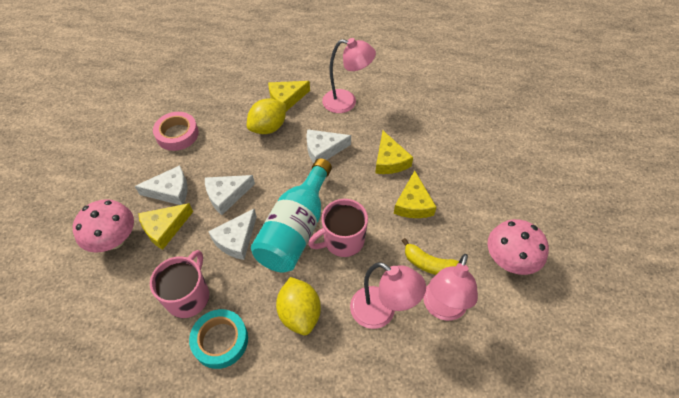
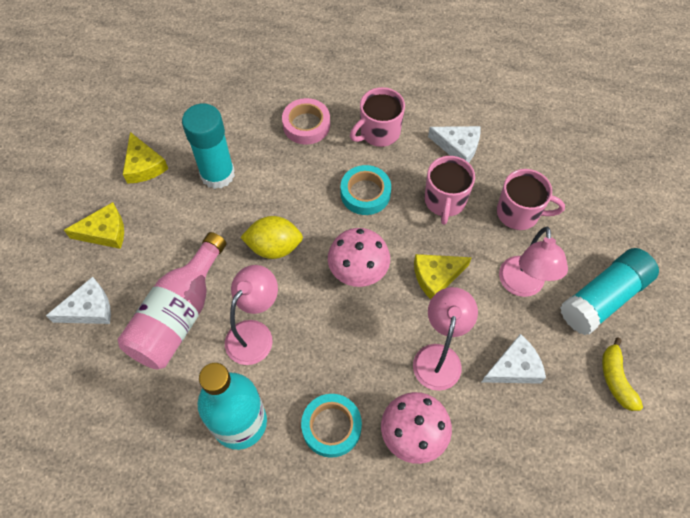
pink bottle: none = 0 -> [117,232,226,369] = 1
pink mug: [150,250,209,318] [308,199,368,257] = 2 -> [350,87,405,147] [425,156,475,225] [497,169,565,230] = 3
turquoise glue stick: none = 0 -> [182,103,235,189] [560,248,659,335] = 2
turquoise tape: [189,309,248,369] = 1 -> [301,394,362,458] [341,165,391,215] = 2
white cheese: [135,165,188,205] [205,175,255,215] [208,209,257,260] [307,129,351,163] = 4 -> [46,277,111,324] [428,126,481,163] [482,334,546,384] = 3
yellow cheese: [138,203,193,250] [268,81,310,111] [375,131,413,174] [394,171,436,218] = 4 -> [64,202,124,249] [123,132,168,184] [414,254,472,299] = 3
yellow lemon: [247,98,286,134] [276,277,321,335] = 2 -> [240,216,303,259] = 1

